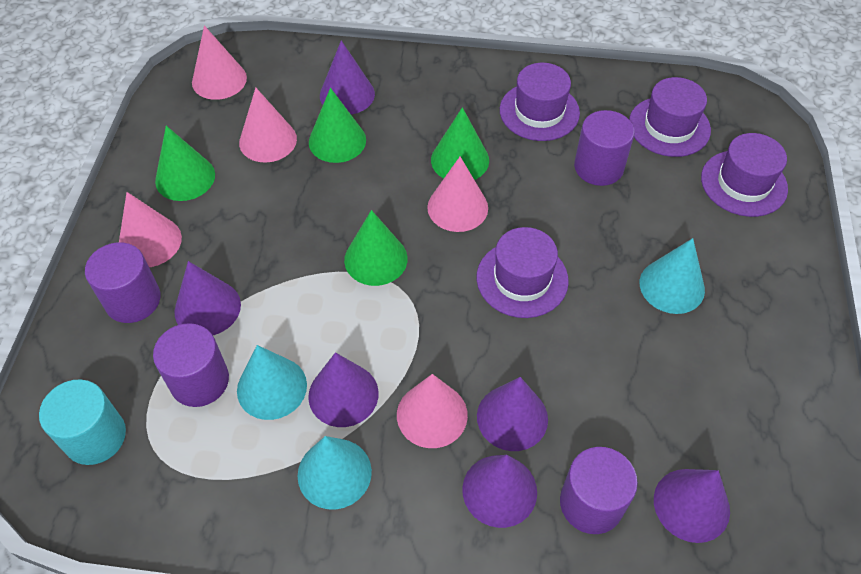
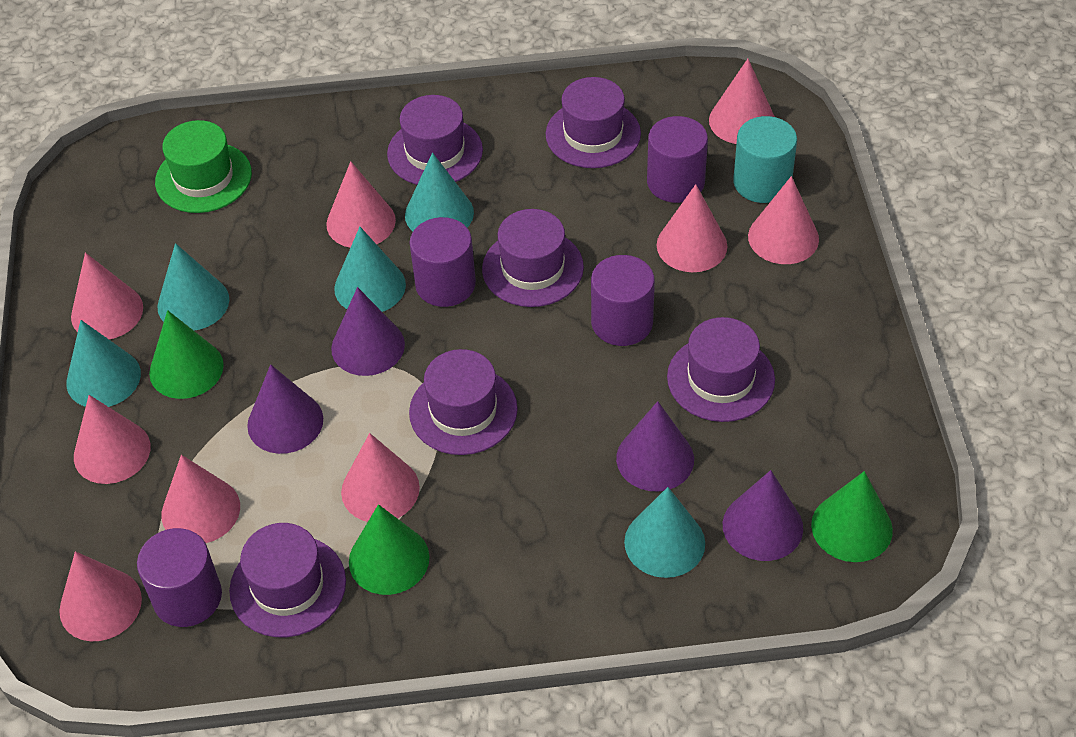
green cone: [155,126,215,201] [309,88,366,163] [344,210,408,286] [431,107,489,180] = 4 -> [149,310,224,399] [349,504,430,595] [811,471,893,562] = 3
green hat: none = 0 -> [155,120,252,213] = 1
pink cone: [119,192,182,267] [192,25,247,100] [239,88,297,163] [397,374,468,448] [427,157,488,232] = 5 -> [59,551,142,641] [71,253,143,339] [74,395,151,484] [161,455,240,543] [326,161,396,248] [341,433,420,522] [657,184,727,272] [709,59,775,144] [748,176,819,264] = 9
purple cone: [174,261,241,335] [308,352,379,427] [320,40,375,114] [462,455,537,528] [477,377,548,451] [654,469,730,543] = 6 -> [247,364,323,454] [331,287,405,376] [616,401,694,492] [723,470,803,561] = 4
purple hat: [476,227,569,318] [500,63,580,141] [629,77,711,157] [701,133,788,217] = 4 -> [229,523,346,637] [387,95,483,185] [409,349,518,455] [482,209,584,307] [546,77,641,168] [667,317,775,422] = 6
turquoise cone: [237,345,307,420] [297,436,372,509] [640,238,705,314] = 3 -> [66,320,141,407] [157,243,229,331] [334,227,406,312] [405,153,474,231] [624,487,705,578] = 5

